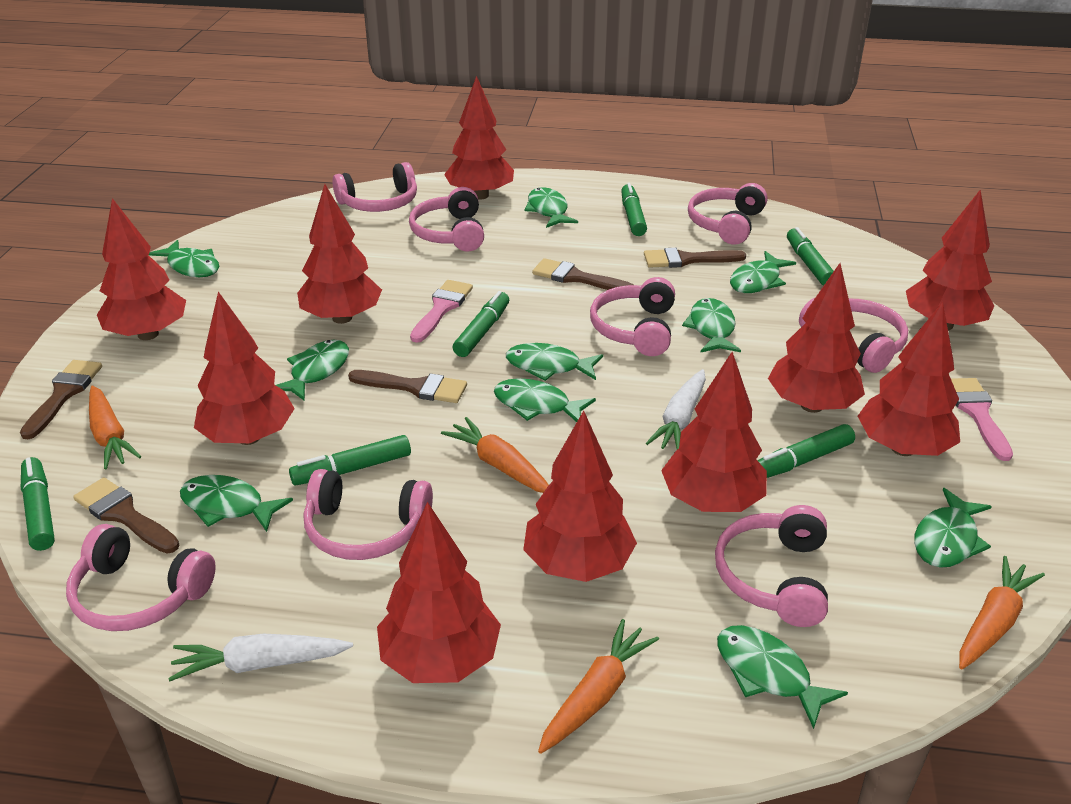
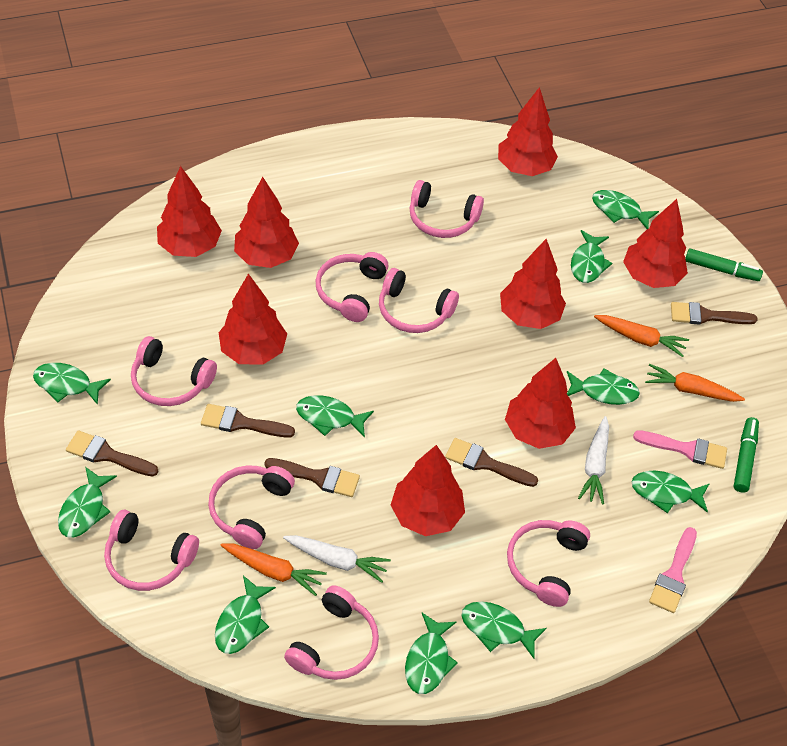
green marker: [21,457,55,551] [289,435,411,486] [452,291,509,357] [621,183,647,236] [757,424,855,478] [787,227,834,286] = 6 -> [685,249,763,281] [734,417,759,493] = 2
orange carrot: [89,385,141,469] [441,417,549,493] [538,619,659,754] [959,556,1045,669] = 4 -> [221,544,327,596] [594,315,689,357] [645,364,745,402] = 3
red tree: [97,198,186,340] [194,292,295,445] [297,184,382,324] [377,502,501,683] [444,76,514,199] [523,411,637,582] [661,352,767,512] [768,263,865,413] [858,302,960,456] [906,190,994,330] = 10 -> [157,166,222,257] [219,274,287,365] [234,177,299,268] [391,445,465,536] [498,87,558,176] [500,239,566,329] [505,358,576,449] [623,199,688,288] = 8

